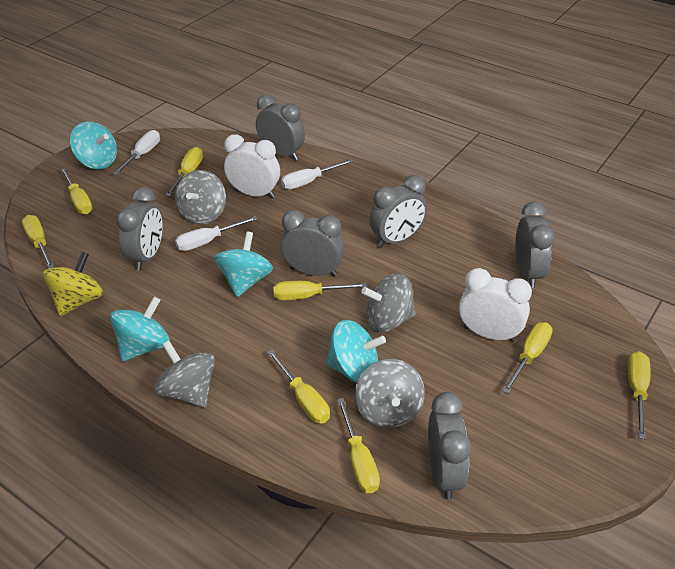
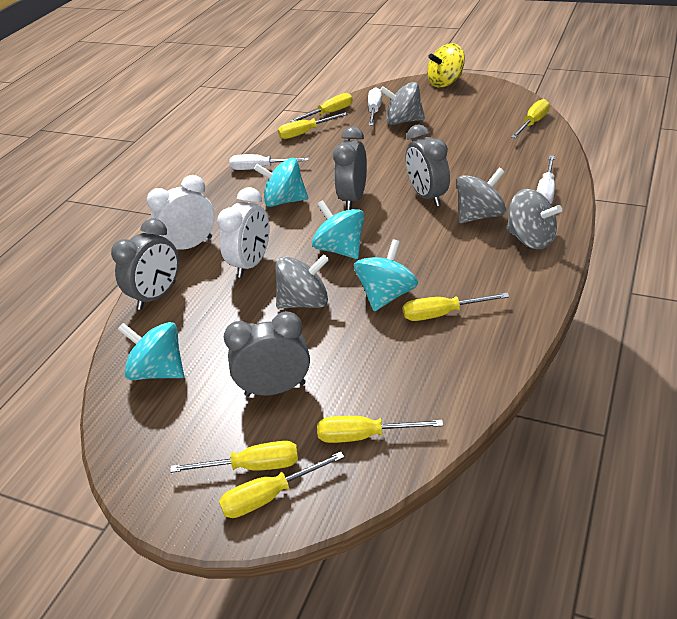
grey clock: [116,187,163,270] [256,94,305,161] [281,210,344,277] [370,175,427,248] [428,392,471,499] [515,202,555,288] = 6 -> [111,219,179,310] [224,311,310,397] [333,126,367,210] [406,124,450,206] = 4
yellow screwdriver: [22,215,54,268] [60,168,93,214] [165,147,203,197] [267,349,330,424] [273,281,367,300] [337,398,380,493] [502,322,553,394] [628,351,650,439] = 8 -> [170,441,298,473] [219,452,345,518] [278,112,348,139] [290,93,353,122] [317,416,443,443] [403,293,509,321] [511,99,550,138] = 7

